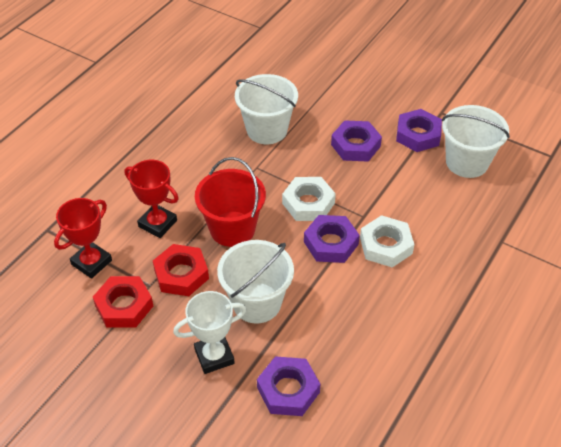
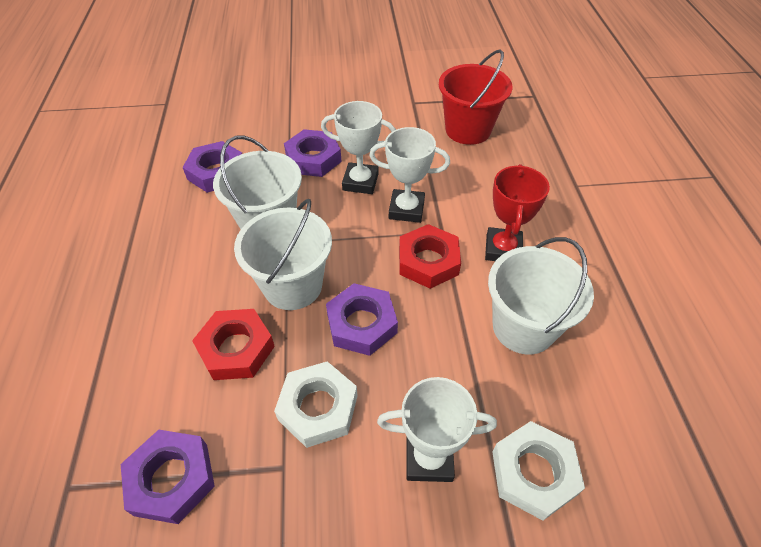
red trophy: [54,198,112,279] [125,160,179,238] = 2 -> [485,164,550,261] = 1
white trophy: [173,291,247,374] = 1 -> [321,101,396,194] [369,127,450,223] [377,377,497,482] = 3

